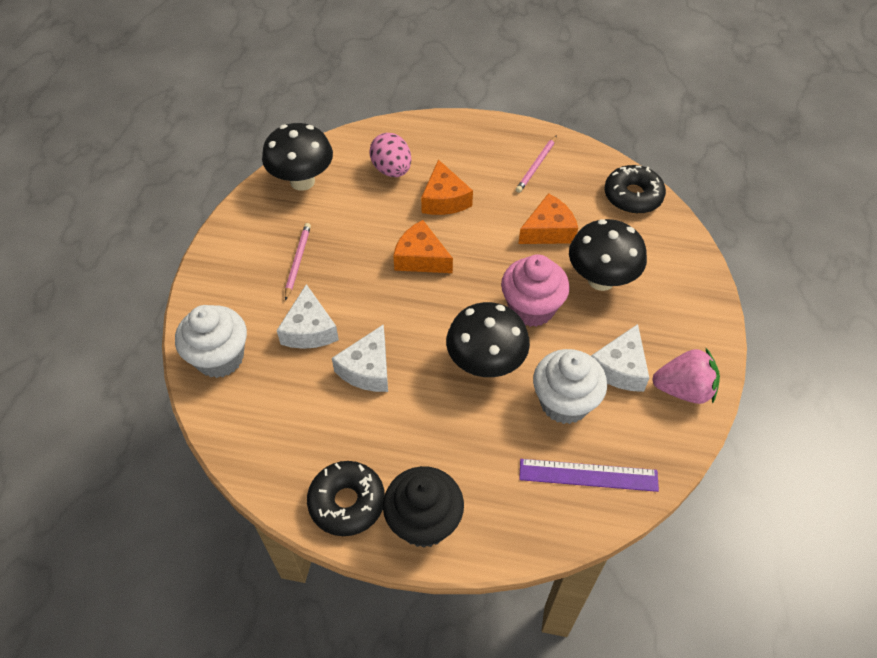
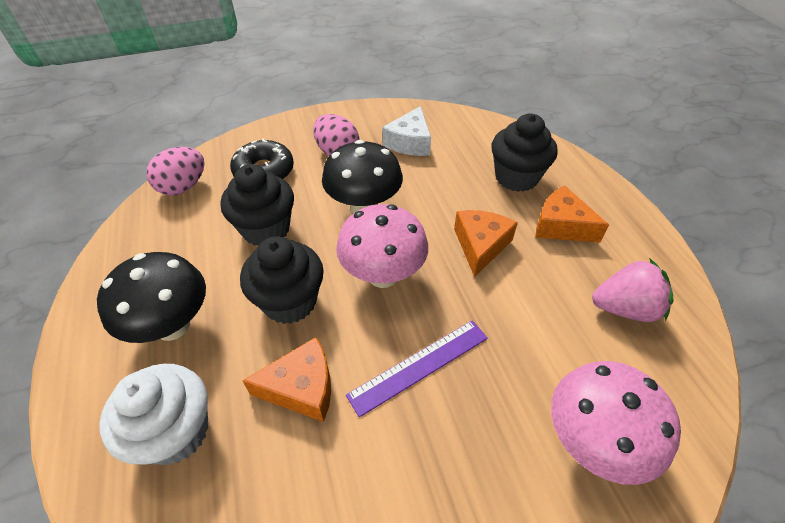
black cupcake: [383,466,464,548] = 1 -> [221,164,294,246] [240,236,324,324] [492,114,558,192] = 3
black donut: [307,461,385,536] [605,165,666,214] = 2 -> [230,138,294,179] = 1
black mushroom: [262,123,333,191] [446,302,530,377] [569,219,647,291] = 3 -> [97,252,206,343] [322,140,403,214] = 2
pink cupcake: [501,254,570,327] = 1 -> none = 0
pink egg: [369,133,411,177] = 1 -> [146,147,204,196] [313,114,360,156] = 2
pink mushroom: none = 0 -> [336,204,428,288] [551,361,681,485] = 2
pink pencil: [285,223,311,301] [516,135,557,193] = 2 -> none = 0
white cheese: [277,284,339,349] [332,324,388,392] [591,324,649,392] = 3 -> [382,106,431,156] = 1
white cupcake: [175,305,247,378] [533,349,607,424] = 2 -> [99,364,208,465] = 1

